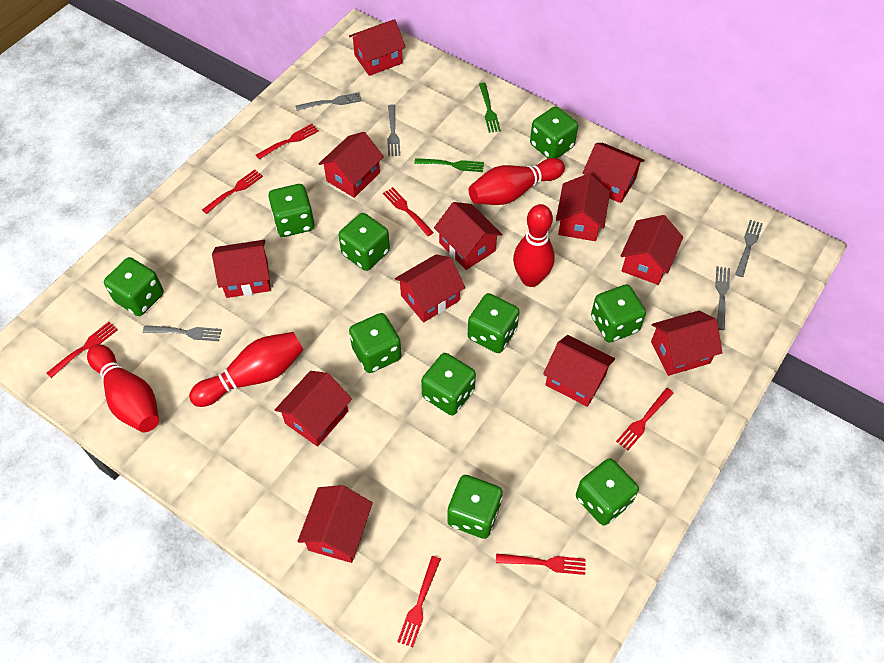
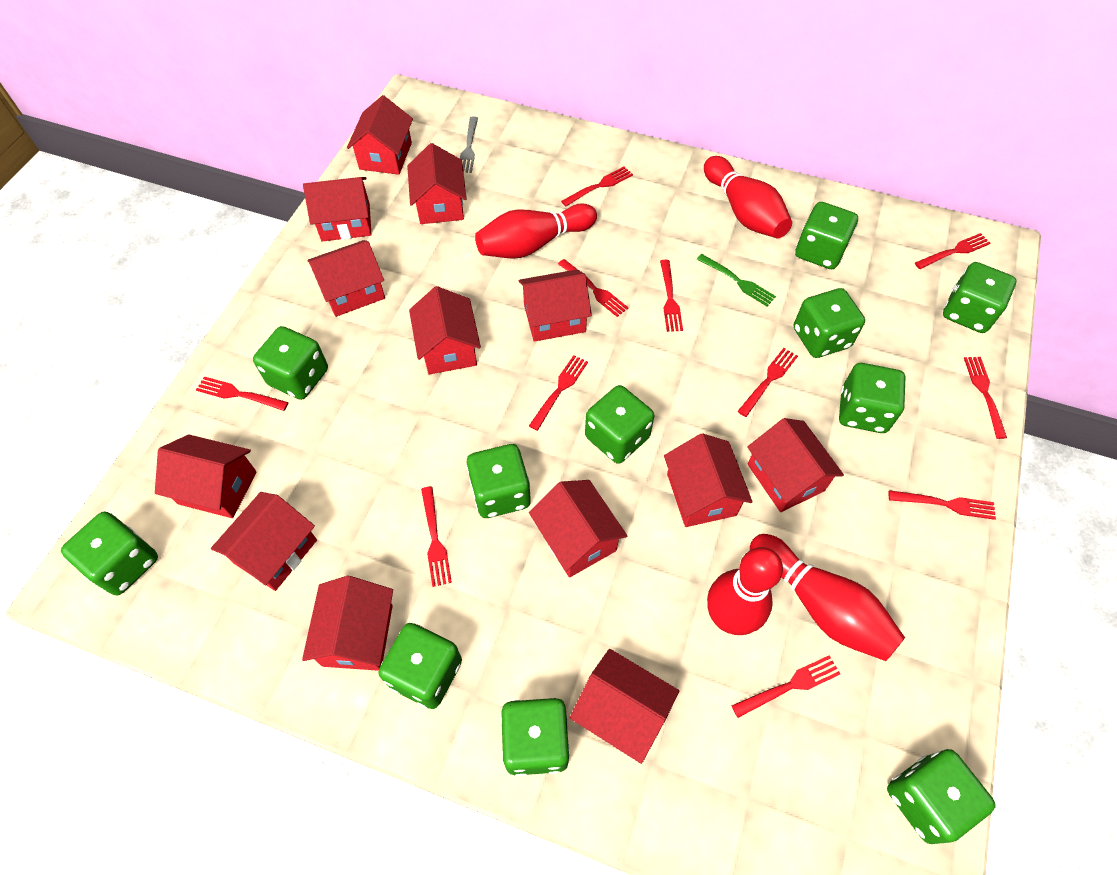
green dice: [104,257,164,316] [268,184,314,237] [338,213,390,271] [349,313,401,373] [421,353,476,415] [447,475,503,539] [468,293,520,353] [530,106,578,158] [576,458,639,526] [591,284,646,342] = 10 -> [61,511,158,595] [253,326,328,400] [378,623,462,709] [466,444,531,518] [501,698,570,776] [585,385,654,464] [794,288,865,358] [795,202,858,269] [839,363,906,433] [887,749,996,844] [943,262,1016,333] = 11
green fork: [414,158,484,172] [479,83,501,133] = 2 -> [697,254,776,306] = 1
grey fork: [143,325,222,341] [296,92,362,111] [387,104,400,156] [715,266,730,330] [735,220,763,277] = 5 -> [460,116,478,173] = 1
red fork: [46,322,118,378] [202,169,263,214] [256,124,319,159] [383,187,434,236] [397,556,441,648] [496,554,586,575] [616,388,674,450] = 7 -> [196,376,288,411] [421,486,452,587] [529,355,588,431] [558,259,628,317] [561,166,633,206] [660,260,683,332] [732,655,840,718] [738,348,798,417] [889,490,996,520] [915,233,991,269] [964,357,1007,439] = 11
red house: [212,240,271,298] [275,371,352,447] [297,485,373,563] [319,132,384,198] [349,19,406,76] [395,254,465,323] [434,202,502,270] [543,335,615,407] [556,173,610,241] [583,143,645,203] [620,215,683,285] [651,311,723,376] = 12 -> [155,434,257,518] [211,492,317,591] [302,576,393,671] [303,177,371,241] [308,240,385,317] [347,95,413,175] [407,143,467,224] [409,286,481,375] [518,269,592,342] [529,480,627,578] [570,649,679,764] [664,433,753,527] [747,418,844,512] = 13

